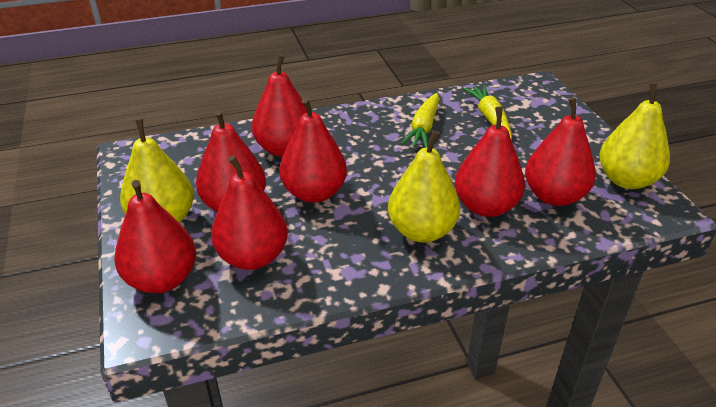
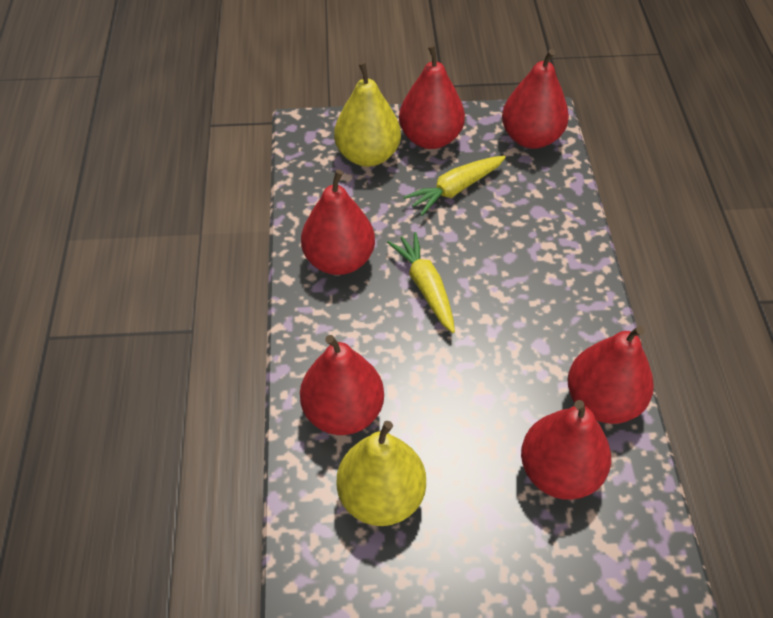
red pear: [114,180,196,293] [196,110,266,212] [211,155,288,270] [252,55,307,157] [279,98,347,203] [455,107,525,217] [525,97,596,206] = 7 -> [300,335,384,435] [301,170,375,275] [399,45,465,149] [502,49,569,149] [521,400,611,500] [567,326,654,424] = 6
yellow pear: [120,119,194,223] [388,130,460,243] [599,82,670,189] = 3 -> [334,62,401,167] [337,421,426,526] = 2

